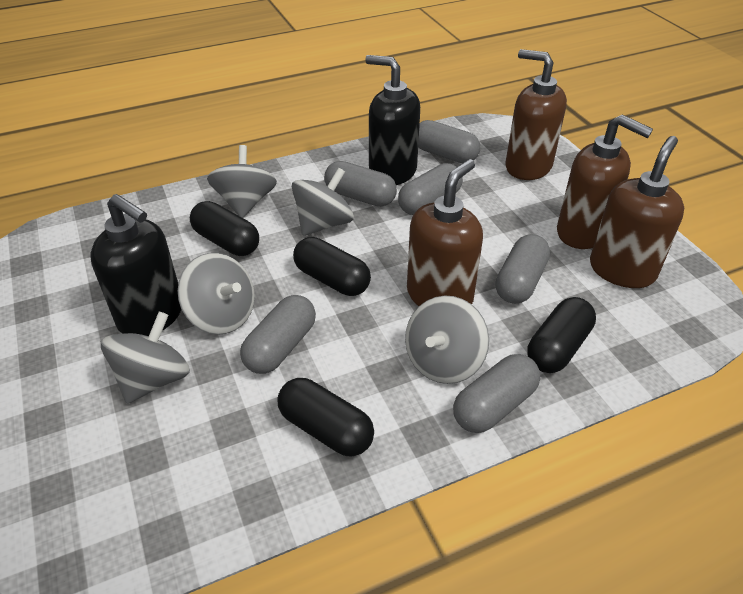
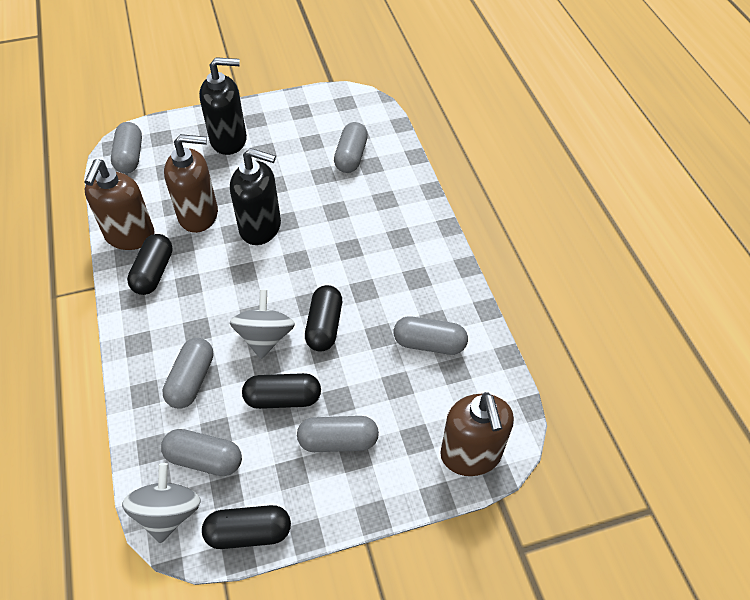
brown soap dispenser: [407,159,483,306] [506,49,567,180] [557,114,653,249] [590,136,684,288] = 4 -> [85,159,155,250] [164,134,218,233] [440,392,514,476] = 3
grey spinning top: [101,312,190,404] [178,253,255,335] [207,145,277,218] [292,167,354,236] [405,295,489,384] = 5 -> [122,463,201,543] [230,290,295,359] = 2

